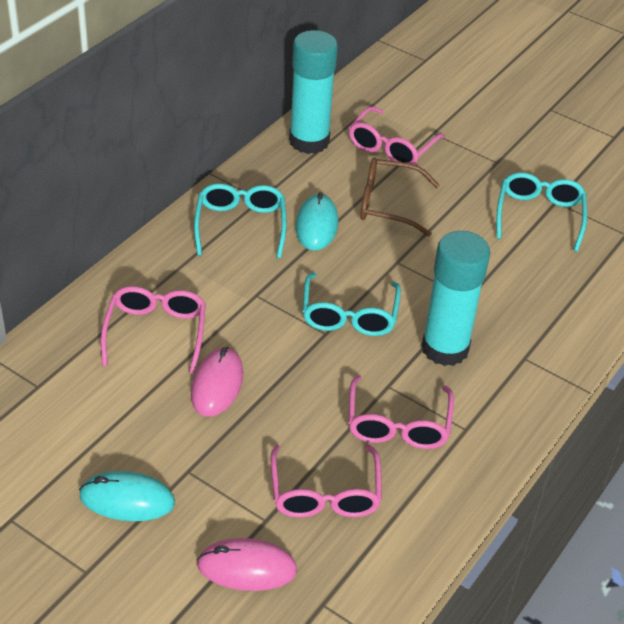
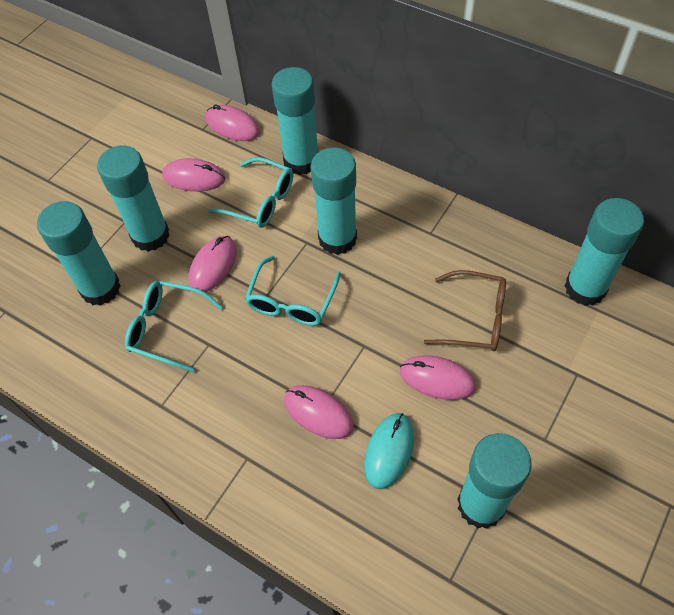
pink glasses: [101,286,206,374] [270,445,382,518] [348,375,454,449] [349,106,445,165] = 4 -> none = 0
pink mouse: [191,347,243,417] [197,538,297,591] = 2 -> [162,158,225,191] [188,236,237,293] [206,104,260,141] [284,385,354,439] [400,355,476,400] = 5
turquoise glue stick: [289,30,338,154] [421,231,490,366] = 2 -> [37,201,121,306] [97,145,170,252] [272,67,318,175] [311,147,357,255] [457,433,531,529] [565,198,644,306] = 6
turquoise mouse: [79,471,175,521] [296,192,338,251] = 2 -> [364,413,414,489] = 1

